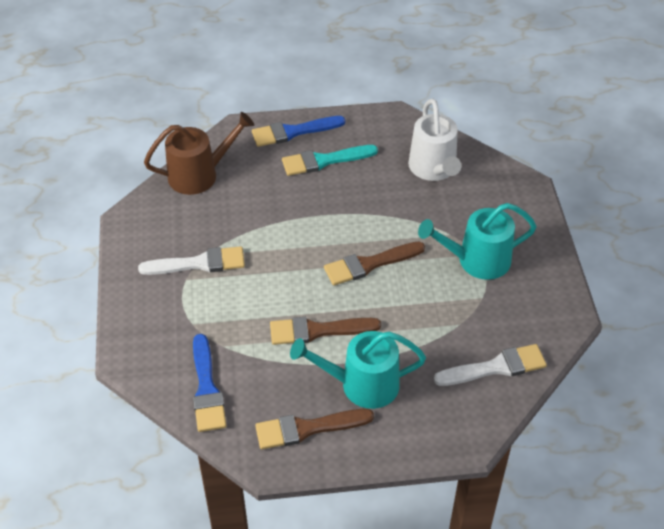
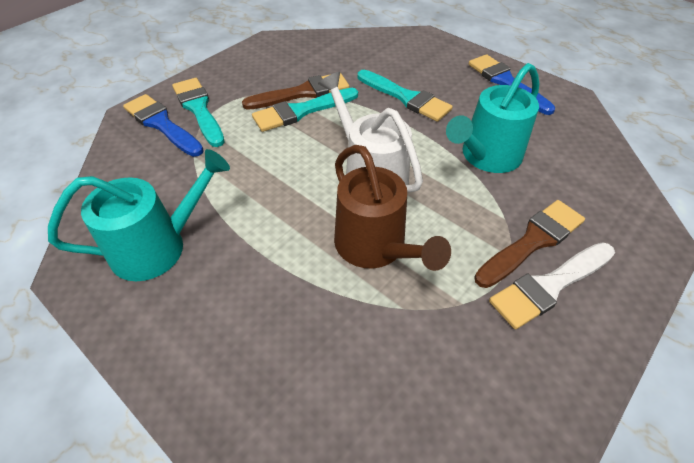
brown brush: [255,409,374,449] [270,317,381,345] [324,241,425,286] = 3 -> [242,73,349,110] [474,200,585,288] = 2
turquoise brush: [282,145,378,176] = 1 -> [172,78,225,147] [252,88,358,132] [358,70,453,122] = 3
white brush: [138,246,245,275] [434,344,547,386] = 2 -> [489,242,615,329] = 1

